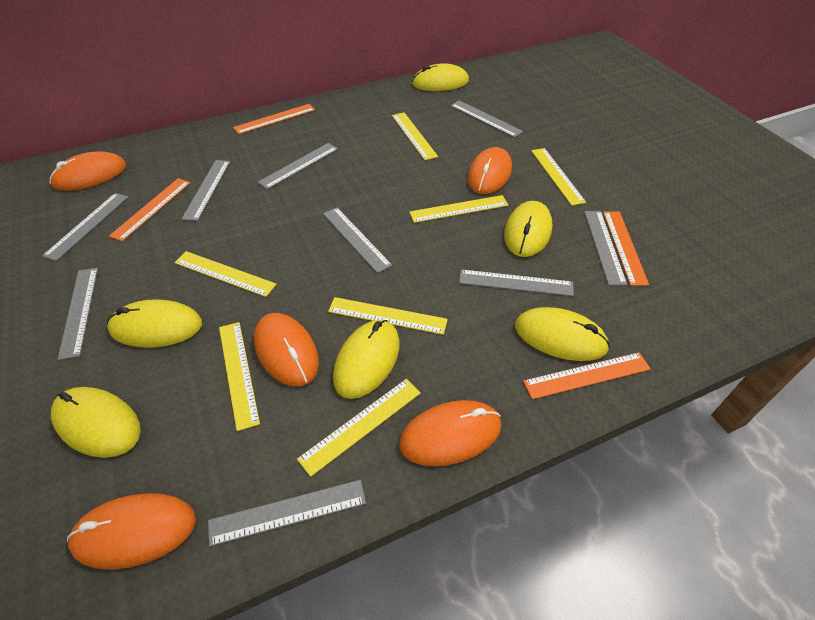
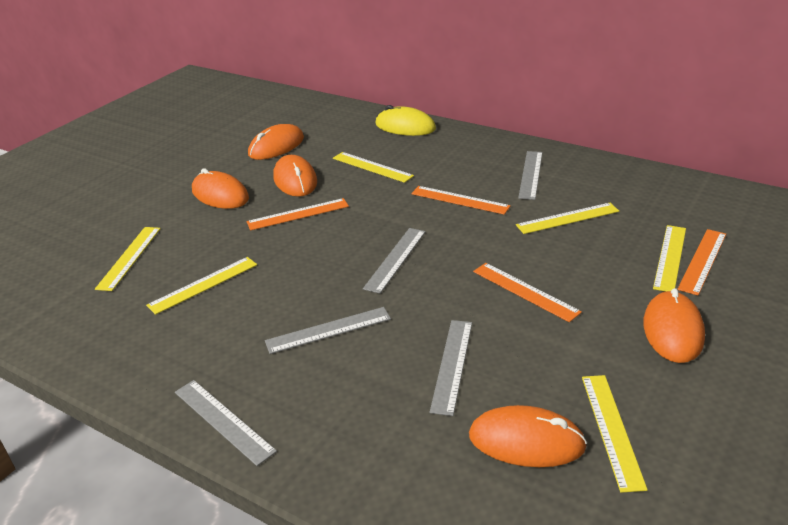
grey ruler: [42,193,128,261] [58,268,98,360] [182,160,230,221] [208,480,366,547] [258,143,338,189] [323,208,392,273] [451,100,523,138] [459,269,574,296] [584,211,627,285] = 9 -> [175,380,277,466] [265,307,391,354] [363,228,426,294] [430,320,472,416] [518,151,543,200] = 5
yellow mouse: [51,387,141,458] [107,299,202,348] [333,320,400,399] [412,63,469,91] [504,201,552,257] [515,307,610,361] = 6 -> [375,105,436,136] = 1
yellow ruler: [174,251,277,297] [219,322,260,431] [297,379,421,477] [328,297,448,335] [392,112,438,160] [409,195,508,223] [531,148,586,206] = 7 -> [95,227,161,291] [146,257,257,315] [333,152,414,183] [516,203,619,234] [582,375,648,493] [653,225,686,292] = 6

